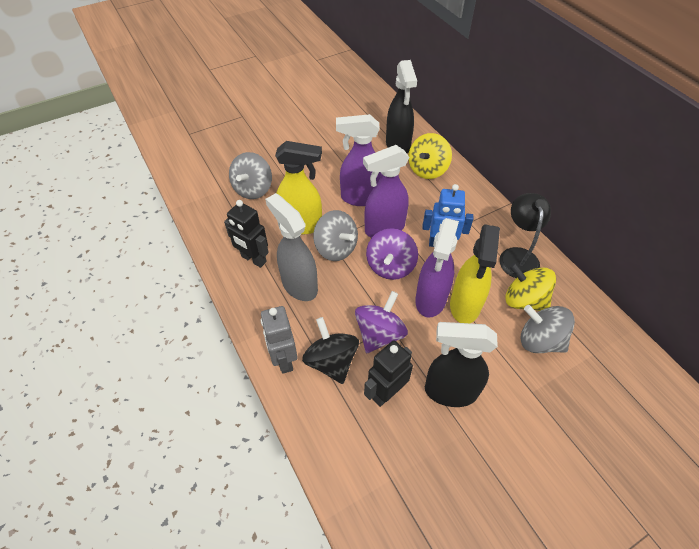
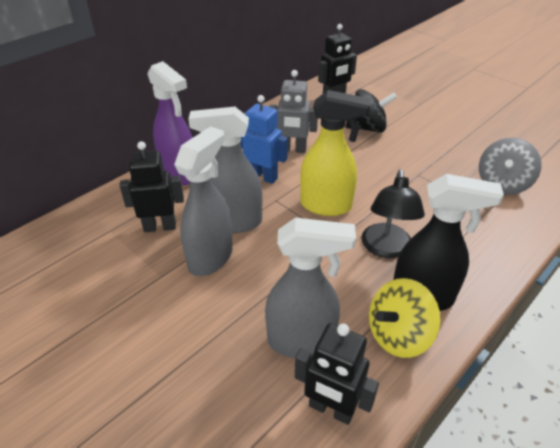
black robot: [224,200,269,268] [364,340,413,407] = 2 -> [119,141,184,232] [295,323,379,425] [318,24,357,93] = 3
black spray bottle: [386,60,417,153] [425,322,498,407] = 2 -> [393,174,504,311] = 1
grey spinning top: [229,152,272,199] [313,210,358,261] [521,305,575,353] = 3 -> [479,138,542,195] = 1
grey spray bottle: [265,193,318,301] = 1 -> [174,126,233,276] [188,107,262,233] [265,217,356,358] = 3
purple spinning top: [355,291,408,353] [366,228,418,280] = 2 -> none = 0
purple spray bottle: [336,114,381,206] [363,145,409,238] [415,218,459,318] = 3 -> [148,61,193,185] = 1
yellow spinning top: [409,133,452,179] [505,263,556,311] = 2 -> [369,278,441,358] = 1
yellow spray bottle: [275,141,322,235] [450,224,500,323] = 2 -> [300,90,371,216] = 1

